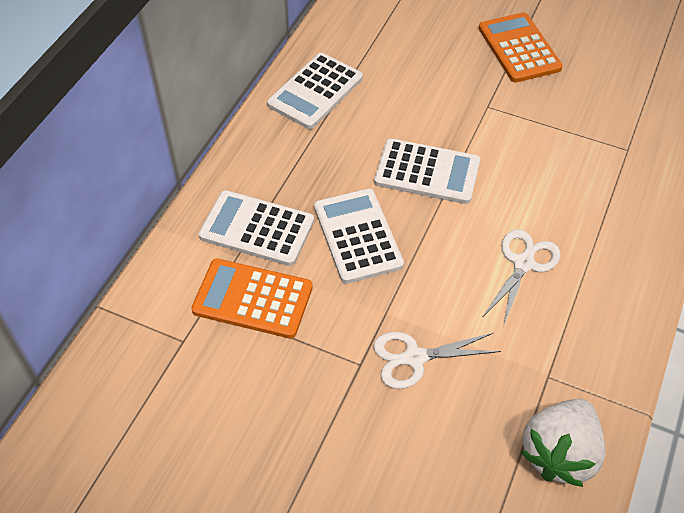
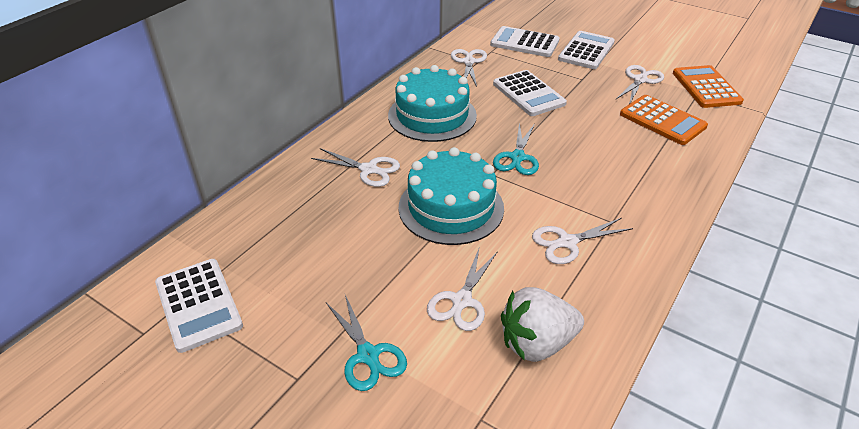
turquoise cake: none = 0 -> [388,65,477,142] [398,147,504,245] = 2
turquoise scissors: none = 0 -> [326,295,407,391] [493,123,539,175] = 2
white scissors: [373,332,501,389] [482,229,560,327] = 2 -> [311,148,400,187] [427,246,498,331] [451,49,487,87] [532,218,633,264] [615,65,664,104] = 5

